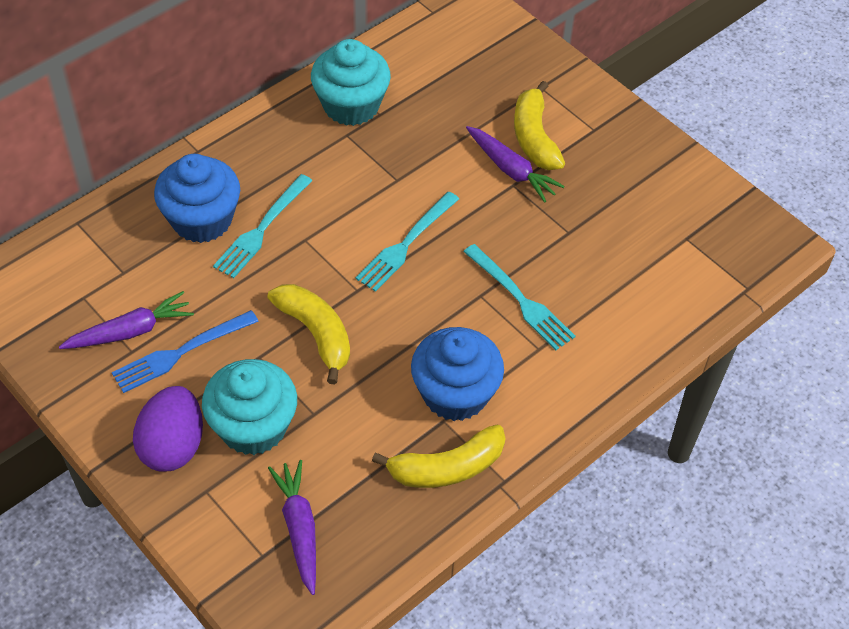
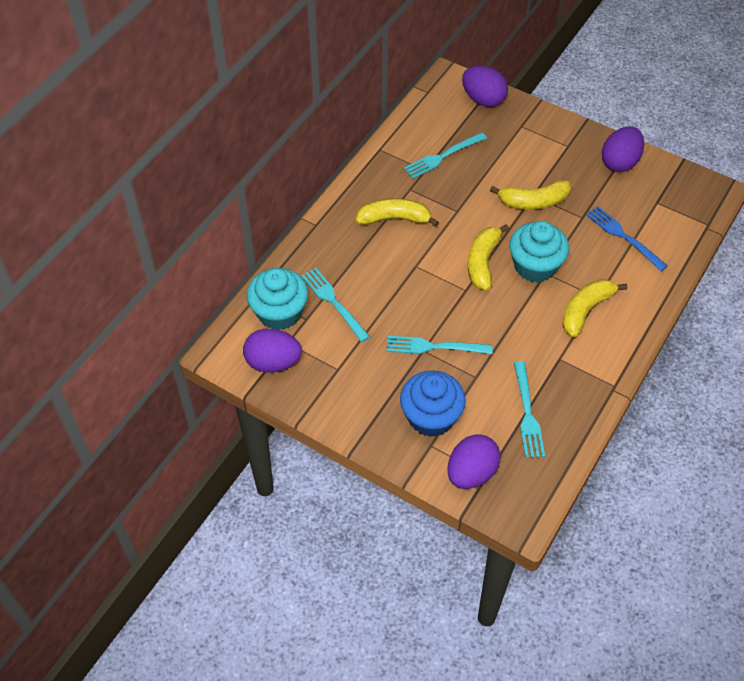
blue cupcake: [154,154,240,243] [411,327,504,421] = 2 -> [400,370,466,437] = 1
purple carrot: [59,291,194,349] [268,460,316,595] [466,126,565,203] = 3 -> none = 0
purple egg: [133,386,203,472] = 1 -> [243,329,302,373] [447,434,501,489] [462,66,508,107] [602,127,644,172] = 4
turquoise fork: [213,174,313,278] [356,192,459,292] [463,244,576,350] = 3 -> [301,268,370,342] [387,336,493,354] [404,132,487,179] [514,361,545,458] = 4
yellow banana: [268,284,350,384] [372,424,505,488] [514,81,565,170] = 3 -> [356,198,439,227] [468,224,509,290] [490,180,571,210] [562,279,627,337] = 4

